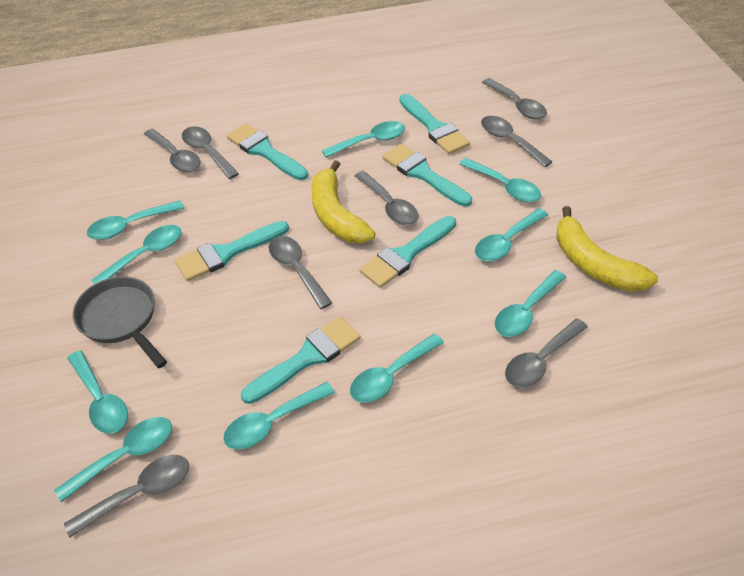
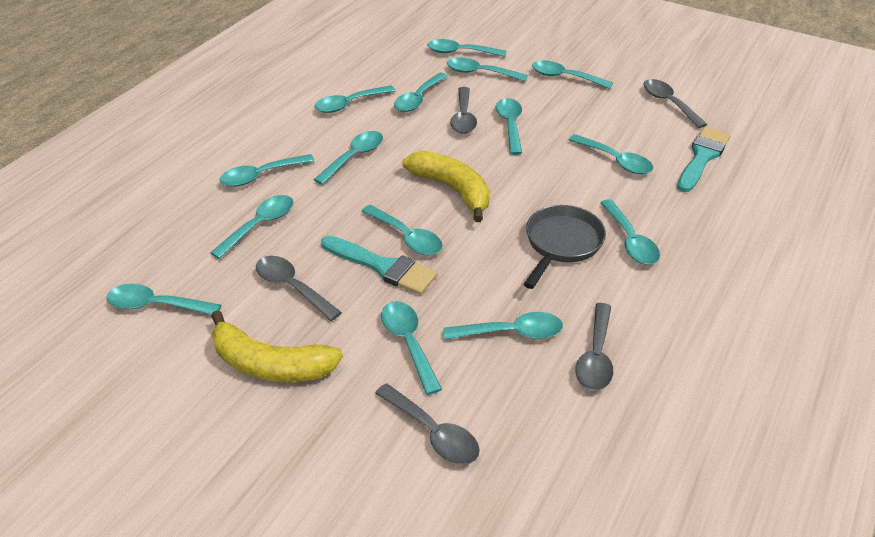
grey spoon: [64,455,189,537] [144,129,200,172] [182,126,239,179] [269,236,332,309] [355,171,418,225] [481,116,552,167] [482,78,547,119] [505,318,588,387] = 8 -> [256,256,342,321] [375,383,480,465] [450,87,477,134] [575,303,613,391] [644,79,707,128] = 5
turquoise brush: [175,221,289,281] [227,123,308,180] [241,316,361,404] [360,216,456,288] [383,144,472,207] [399,94,470,154] = 6 -> [321,236,438,295] [677,127,731,192] = 2
turquoise spoon: [54,417,172,502] [68,350,128,433] [87,201,184,240] [91,225,181,284] [223,382,335,449] [322,121,405,158] [350,334,444,403] [459,158,541,202] [475,208,548,261] [495,270,566,337] = 10 -> [106,284,221,315] [210,195,293,259] [220,154,315,187] [314,85,396,113] [314,131,383,185] [361,205,443,255] [381,301,442,395] [394,73,448,112] [427,39,507,57] [443,312,563,340] [447,57,528,81] [496,98,522,155] [532,60,613,89] [569,134,653,174] [600,199,660,265] = 15

